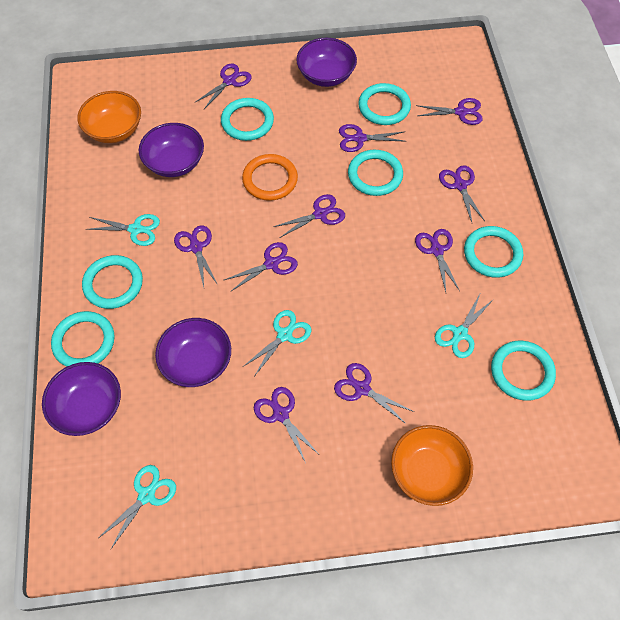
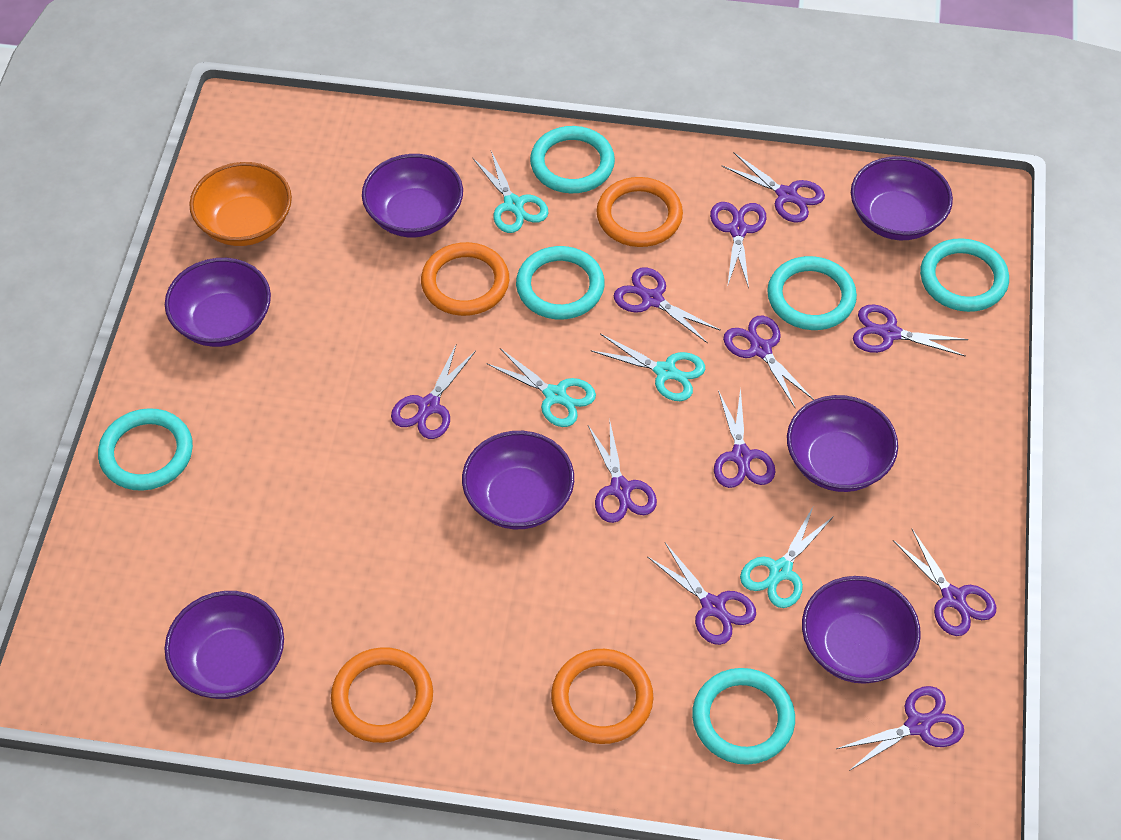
orange bowl: [77,91,141,143] [391,425,473,506] = 2 -> [189,162,292,246] = 1
orange ring: [242,154,298,201] = 1 -> [331,647,433,743] [421,242,509,316] [551,649,653,744] [596,177,683,247] = 4
purple bowl: [42,362,121,436] [139,123,204,177] [155,318,231,387] [296,38,357,87] = 4 -> [164,591,284,699] [165,258,271,347] [362,154,463,238] [462,431,574,529] [787,395,898,492] [802,576,921,684] [851,156,953,240] = 7
purple scissors: [174,225,218,287] [194,64,252,109] [224,242,298,292] [254,387,318,463] [273,194,345,238] [334,363,414,424] [339,124,407,152] [415,229,460,292] [416,98,483,125] [439,165,485,222] = 10 -> [391,343,476,439] [588,423,657,523] [614,267,721,344] [647,543,756,645] [710,202,767,288] [714,387,775,488] [722,153,825,222] [723,316,814,408] [836,686,964,771] [853,304,969,357] [893,529,996,636] = 11
turquoise ring: [51,311,115,366] [82,255,143,309] [221,98,274,141] [348,150,403,196] [358,83,411,125] [464,226,523,278] [491,340,556,401] = 7 -> [98,408,193,491] [516,246,605,320] [530,126,615,193] [692,668,795,765] [767,256,857,330] [920,238,1009,312] = 6

